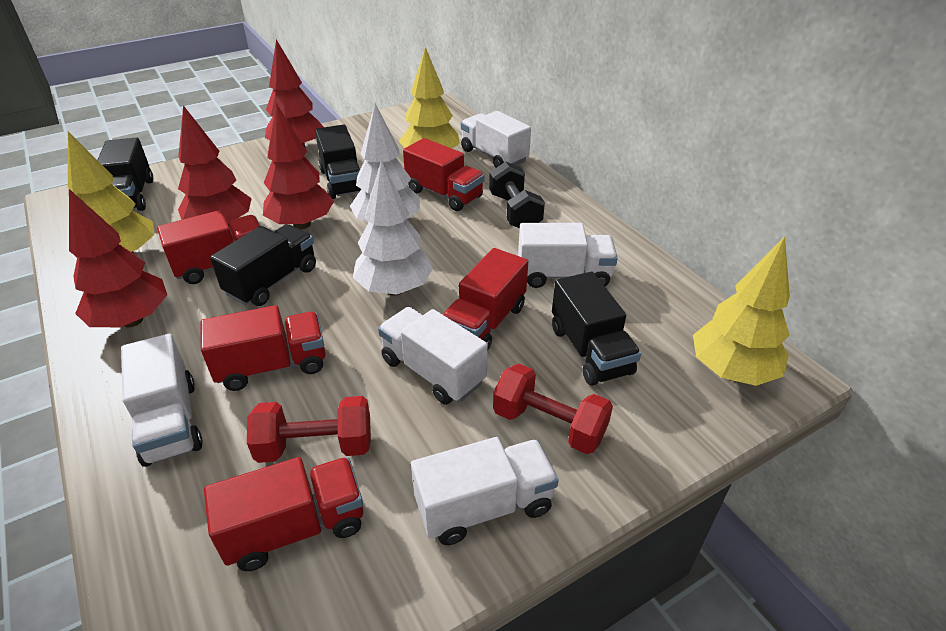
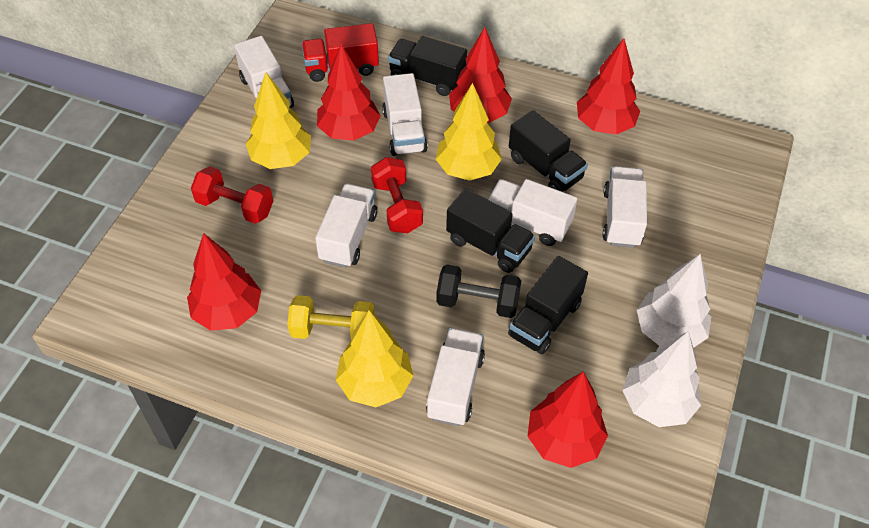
red tree: [69,189,167,327] [178,105,252,228] [263,103,334,230] [265,39,324,147] = 4 -> [187,233,261,331] [317,44,380,141] [449,27,512,123] [527,372,608,468] [577,38,640,135] = 5
red truck: [157,210,260,284] [201,305,325,391] [204,457,363,571] [403,138,484,211] [443,248,528,350] = 5 -> [301,23,379,82] = 1
white truck: [121,334,203,467] [378,307,488,405] [411,437,559,545] [461,111,531,168] [518,223,618,288] = 5 -> [234,36,294,108] [315,184,377,268] [382,73,428,156] [426,328,485,426] [488,179,577,246] [603,166,647,248] = 6
yellow dumbbell: none = 0 -> [287,295,375,339] = 1

